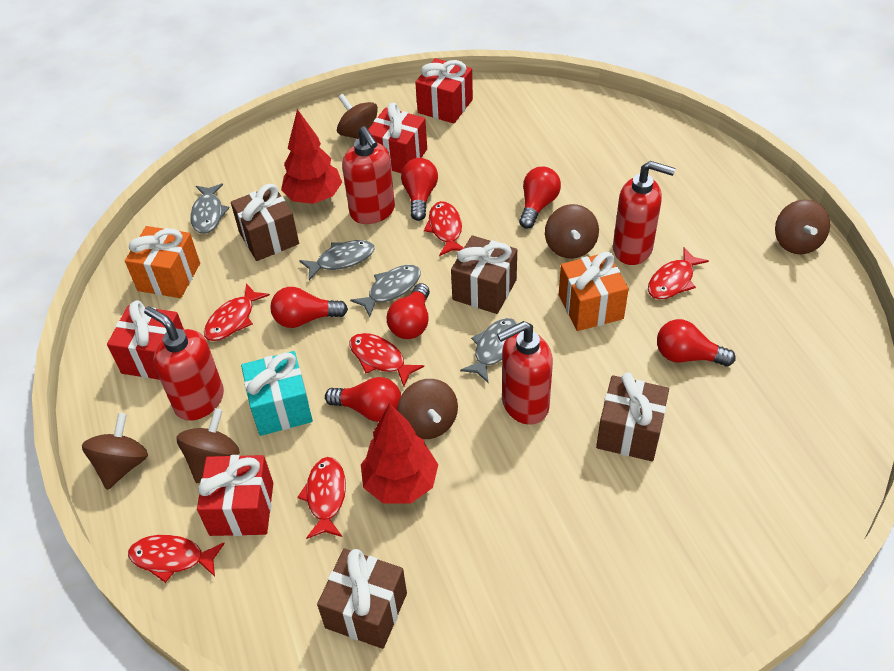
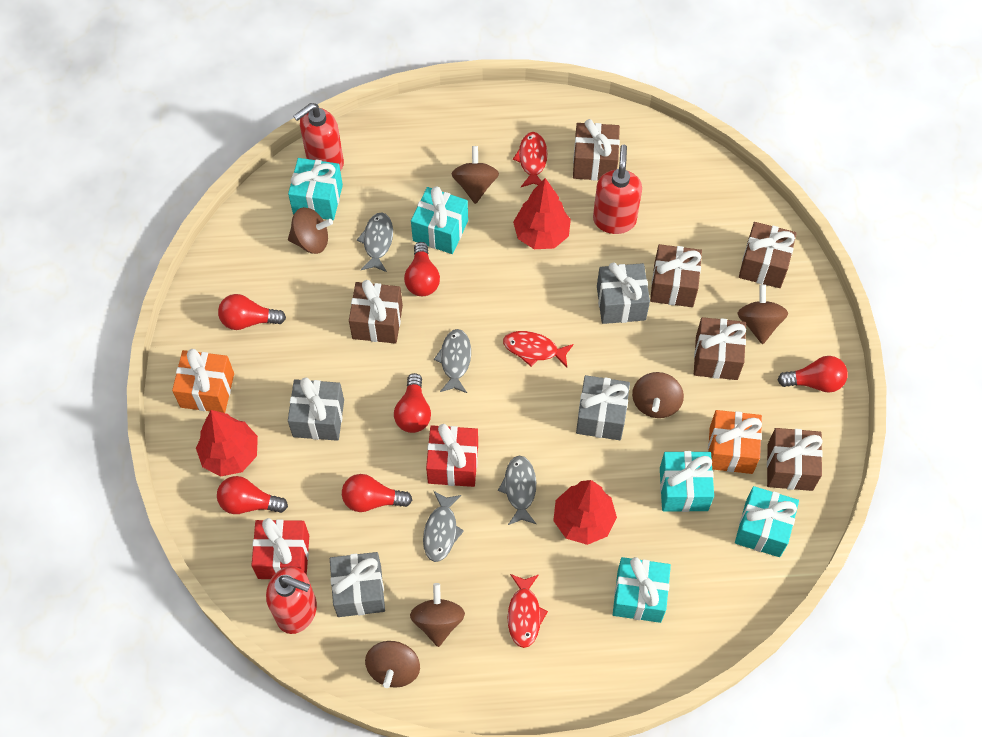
brown gift: [231,184,299,261] [317,548,407,649] [451,235,517,314] [596,372,669,461] = 4 -> [349,280,403,344] [573,119,620,181] [650,244,702,307] [694,317,746,380] [739,222,797,288] [767,428,823,491] = 6
grey gift: none = 0 -> [288,378,344,441] [330,552,385,617] [576,375,630,440] [597,262,650,324] = 4
red fish: [128,535,225,583] [204,283,270,341] [297,457,346,539] [349,333,424,386] [424,201,464,256] [648,247,709,299] = 6 -> [503,331,574,367] [507,574,548,648] [513,132,547,187] = 3
red gift: [107,300,184,380] [197,455,273,536] [368,103,427,173] [415,58,473,124] = 4 -> [252,518,309,579] [426,424,478,487] = 2
red soap dispenser: [144,306,224,421] [342,126,395,224] [497,321,553,425] [613,161,675,265] = 4 -> [266,566,317,634] [293,103,344,171] [593,145,642,234] = 3
red tree: [281,109,342,204] [361,403,438,504] = 2 -> [196,410,258,476] [513,178,571,249] [553,480,617,545] = 3
turquoise gift: [241,351,313,436] = 1 -> [288,158,343,220] [411,186,468,254] [613,557,671,623] [660,451,714,512] [735,486,799,557] = 5

